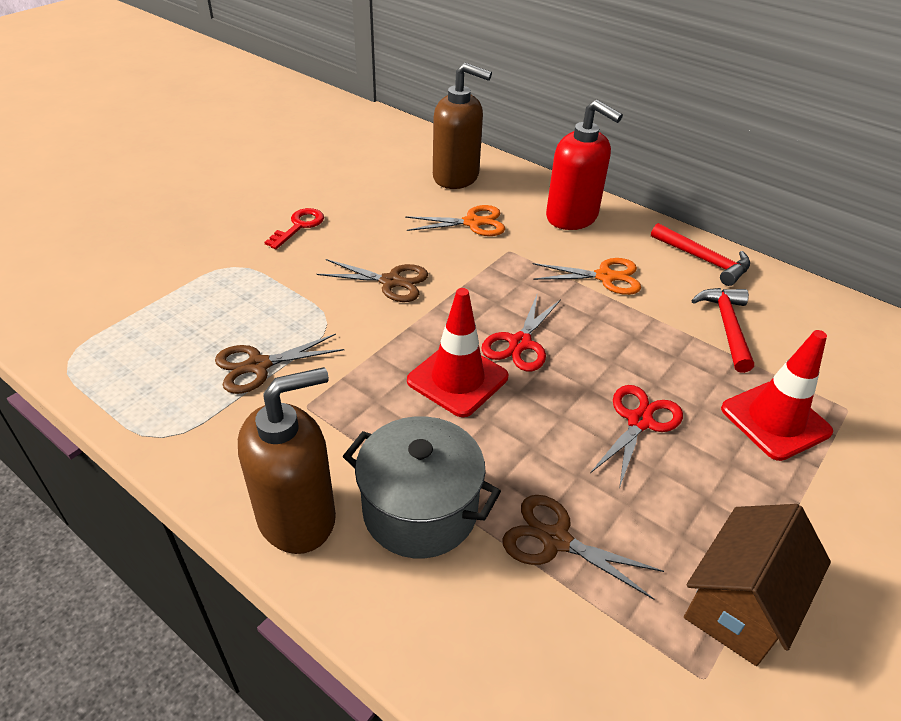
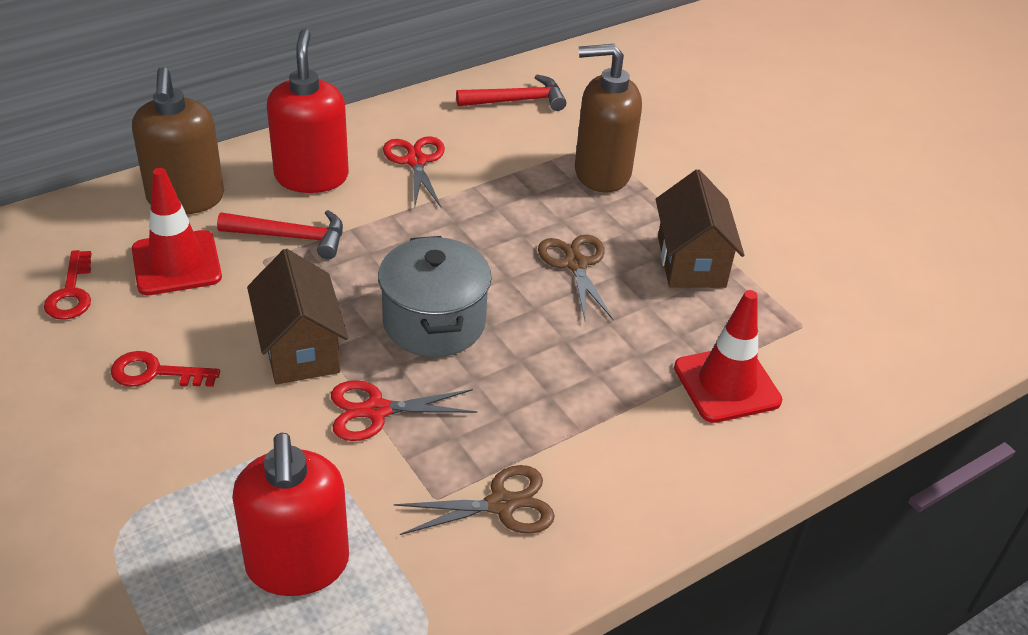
brown house: [684,504,831,666] = 1 -> [247,249,348,384] [655,169,744,288] = 2
brown scissors: [215,334,344,394] [317,259,428,302] [502,495,664,600] = 3 -> [394,465,555,535] [538,235,614,321] = 2
orange scissors: [405,205,505,236] [533,258,641,295] = 2 -> none = 0
red key: [264,208,324,249] = 1 -> [44,250,92,320] [111,351,220,387] = 2
red soap dispenser: [546,100,623,230] = 1 -> [232,433,349,596] [267,29,349,193] = 2

